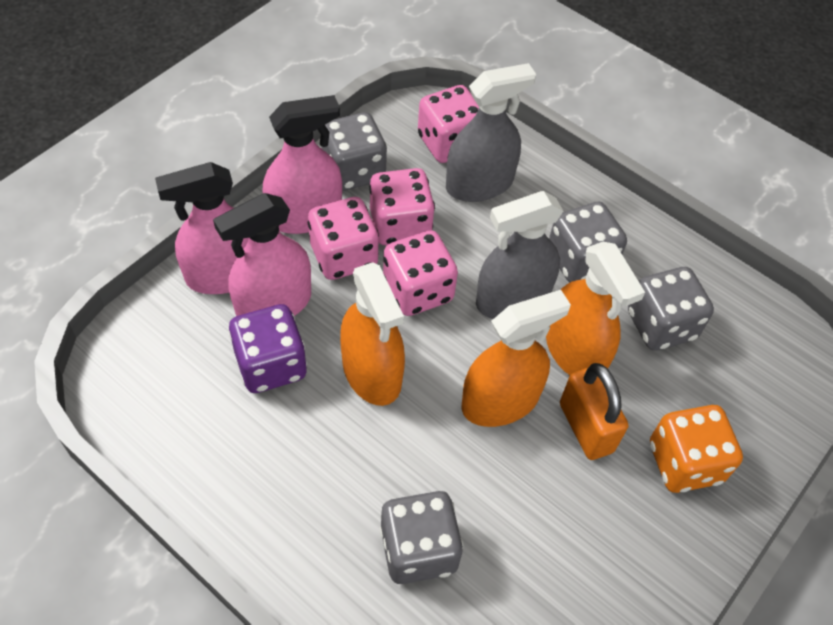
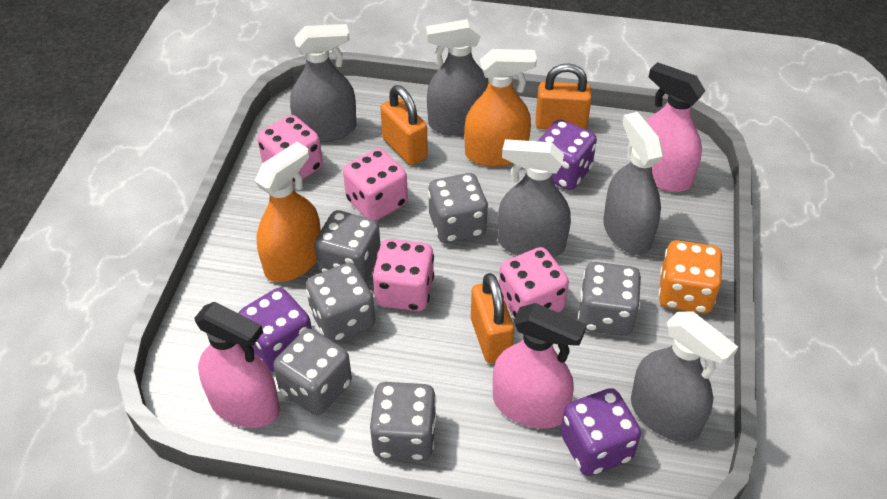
grey dice: [320,112,387,191] [380,491,463,584] [549,202,627,282] [628,267,714,351] = 4 -> [273,329,352,415] [306,263,375,342] [314,210,381,281] [370,382,437,461] [428,173,488,243] [578,262,641,336] = 6
grey spray bottle: [446,63,536,202] [476,191,563,319] = 2 -> [290,24,356,143] [426,19,489,136] [498,139,571,257] [603,112,663,255] [631,311,738,442] = 5
orange padlock: [560,363,628,460] = 1 -> [380,85,428,165] [471,273,514,363] [536,63,592,129] = 3
orange spray bottle: [340,262,405,406] [462,290,571,427] [546,242,645,375] = 3 -> [255,142,321,282] [464,49,537,167] = 2
purple dice: [229,304,307,393] = 1 -> [238,288,312,371] [538,119,597,190] [560,388,641,476] = 3

